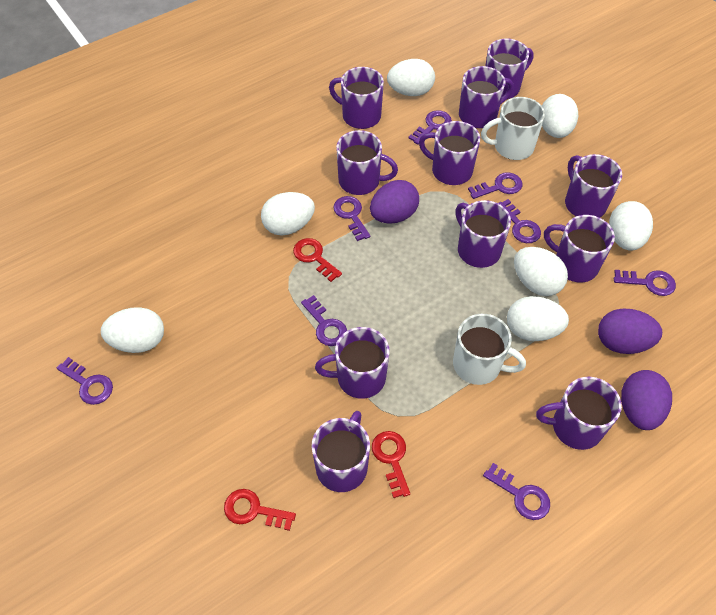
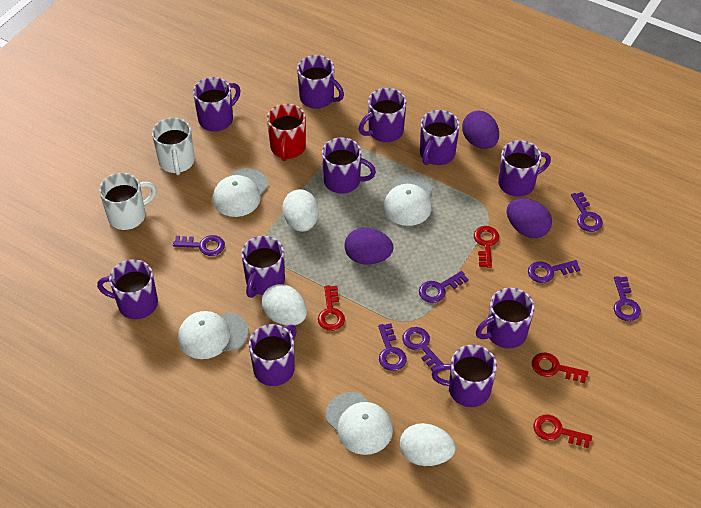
purple key: [57,357,113,405] [301,295,347,346] [333,196,370,241] [408,110,452,145] [468,172,522,199] [483,463,550,520] [498,199,541,243] [614,270,676,296] = 8 -> [173,235,225,256] [378,323,407,371] [402,327,444,371] [419,271,469,303] [528,260,580,283] [571,192,603,232] [614,276,641,321] = 7
red key: [224,489,296,531] [293,238,342,282] [372,431,410,498] = 3 -> [318,285,345,331] [474,226,499,268] [532,352,588,383] [534,415,592,448] = 4
red mug: none = 0 -> [267,104,306,161] = 1
white cap: none = 0 -> [178,311,248,359] [213,168,268,217] [325,392,393,455] [384,175,433,226] = 4
white egg: [101,307,164,353] [261,192,315,235] [387,59,435,96] [507,296,569,341] [514,247,568,296] [542,94,578,138] [609,201,653,251] = 7 -> [262,284,307,326] [282,189,319,232] [400,423,455,466] = 3

